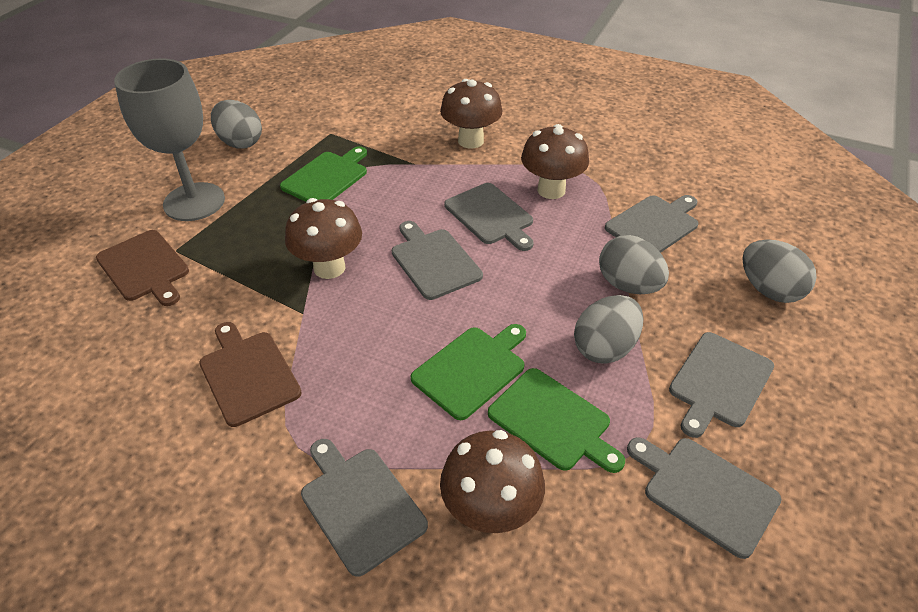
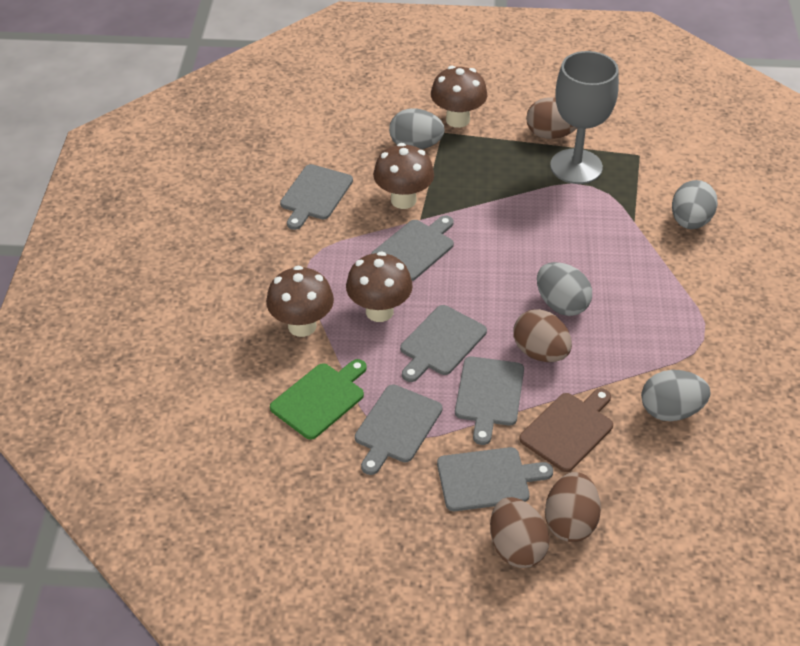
brown cutting board: [96,230,189,306] [199,322,302,427] = 2 -> [519,388,613,472] = 1
brown egg: none = 0 -> [490,497,550,568] [513,309,572,362] [526,97,577,139] [545,472,601,542] = 4
green cutting board: [280,146,367,202] [411,324,526,420] [488,368,625,473] = 3 -> [270,359,367,440] = 1

